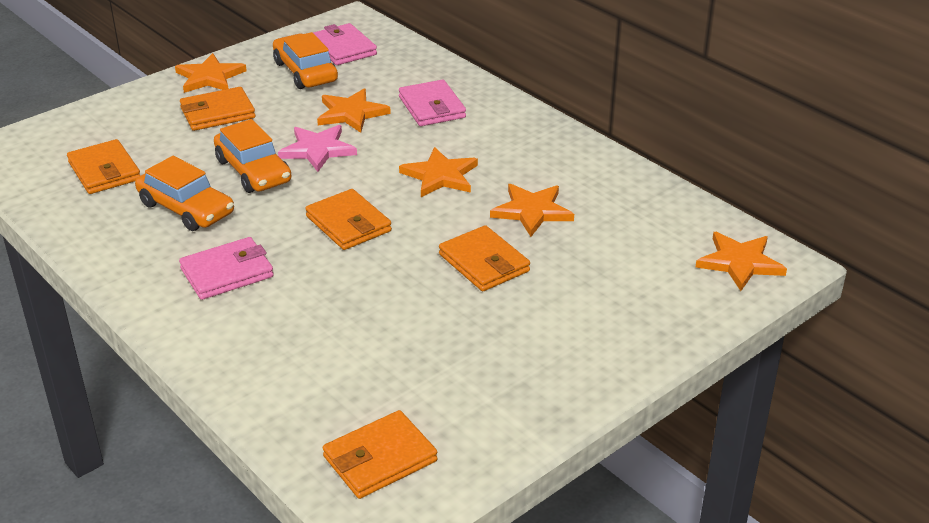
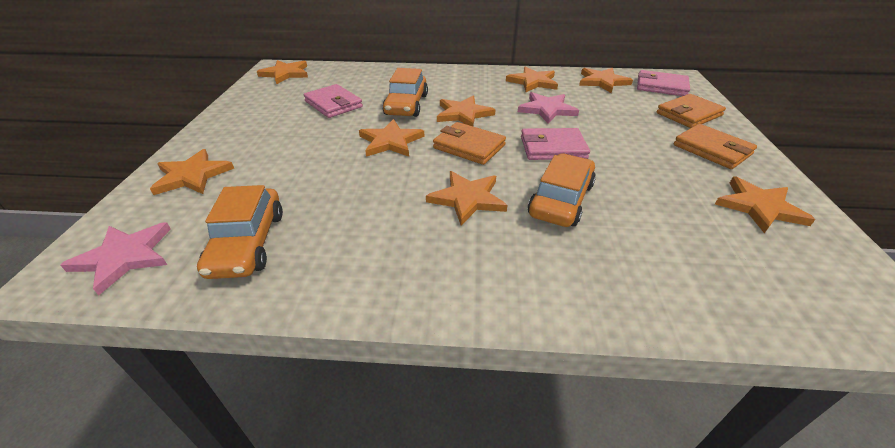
orange star: [175,53,247,93] [317,88,391,133] [399,147,478,197] [490,184,574,237] [695,232,787,291] = 5 -> [150,149,234,195] [257,60,308,84] [359,119,424,157] [426,171,507,226] [437,96,496,126] [506,66,558,92] [579,68,633,93] [715,176,815,233] = 8
orange wallet: [67,139,140,194] [180,87,256,131] [305,189,392,250] [323,410,438,499] [439,225,530,291] = 5 -> [433,122,506,165] [657,94,726,128] [674,124,757,169] = 3
pink star: [278,125,357,172] = 1 -> [61,222,171,295] [518,92,579,124] = 2

